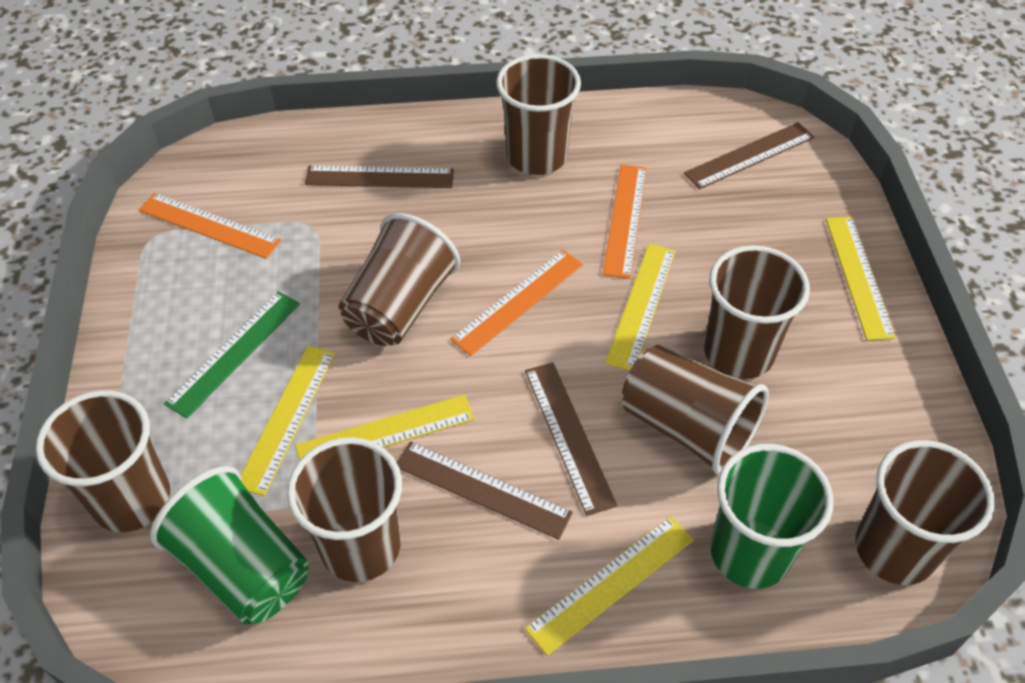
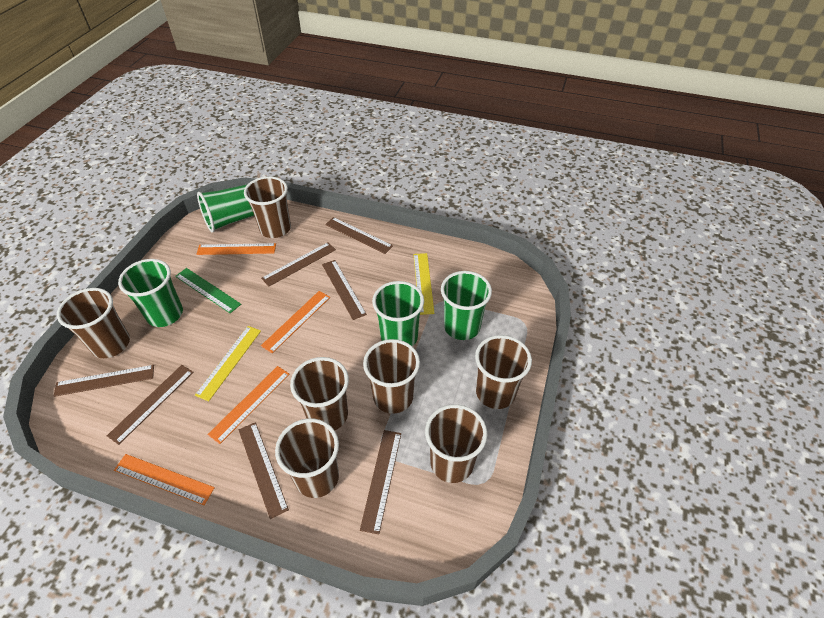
brown ruler: [305,166,454,188] [396,441,573,540] [525,362,617,516] [684,122,814,189] = 4 -> [54,365,154,397] [107,365,194,445] [239,422,289,519] [261,242,336,287] [322,260,367,320] [325,217,393,254] [360,430,401,534] = 7
green cup: [150,466,309,624] [710,444,834,589] = 2 -> [118,259,183,327] [197,185,254,232] [372,281,424,346] [441,271,492,340] = 4
orange ruler: [139,193,281,259] [450,249,583,356] [602,165,647,279] = 3 -> [114,454,215,505] [196,243,276,255] [207,366,290,444] [261,291,330,353] = 4
yellow ruler: [240,346,335,496] [295,395,475,461] [525,516,694,656] [605,244,676,371] [826,217,896,340] = 5 -> [195,326,261,401] [413,253,434,315] = 2

